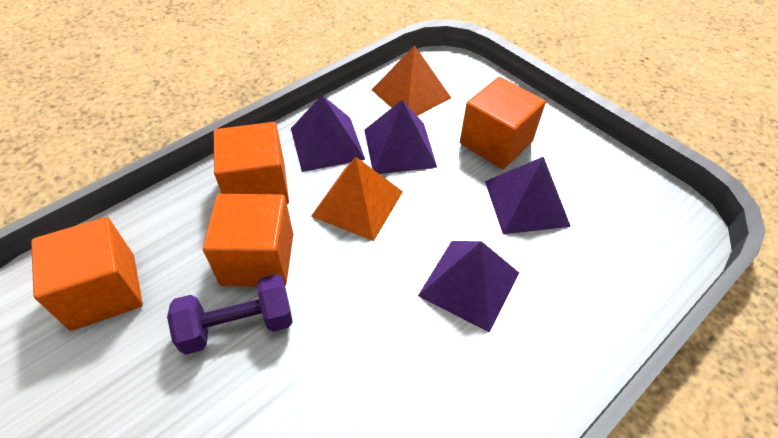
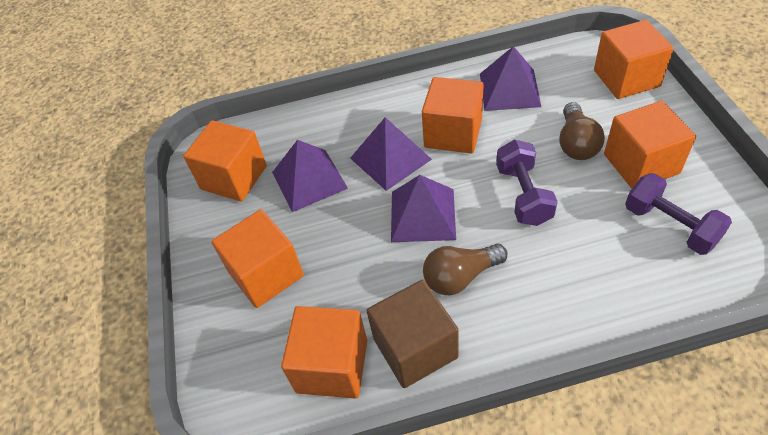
brown cube: none = 0 -> [367,280,459,388] = 1
brown light bulb: none = 0 -> [423,244,507,295] [559,102,605,160] = 2
orange cube: [31,217,143,331] [203,194,293,286] [214,122,289,204] [460,77,546,169] = 4 -> [183,121,267,201] [211,209,304,308] [281,306,367,399] [422,77,483,154] [594,20,674,99] [604,101,696,189] = 6
orange pyramid: [311,157,403,241] [372,45,451,116] = 2 -> none = 0
purple dumbbell: [167,274,293,355] = 1 -> [496,140,558,226] [625,173,732,255] = 2

